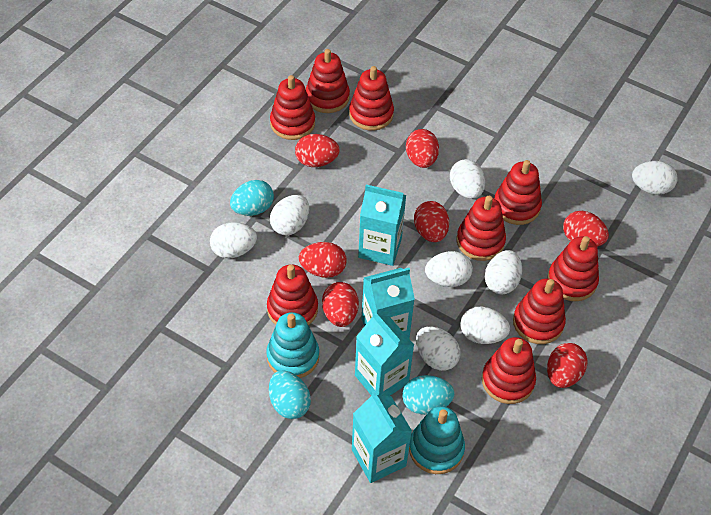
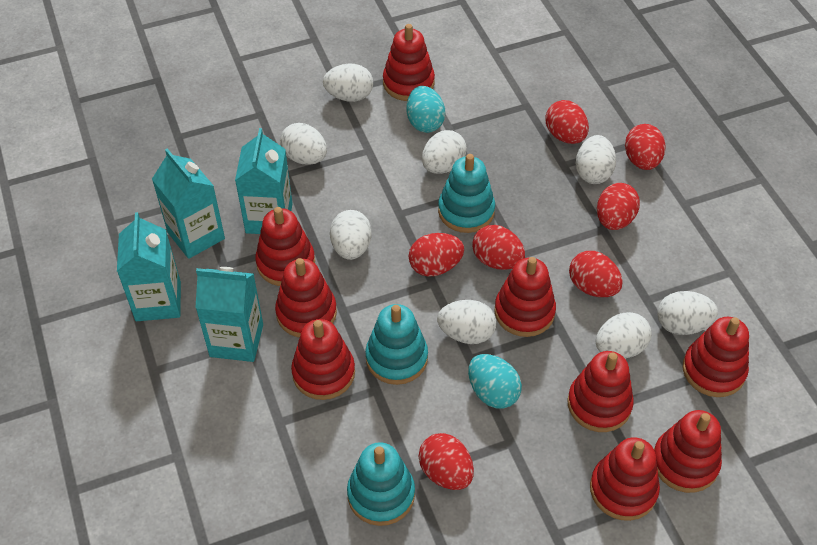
turquoise egg: [230,180,274,216] [269,370,311,419] [402,375,455,415] = 3 -> [406,86,445,133] [468,354,522,409] = 2
turquoise stacking toy: [266,312,319,378] [409,406,465,474] = 2 -> [347,442,415,526] [365,304,428,385] [438,154,495,233] = 3

